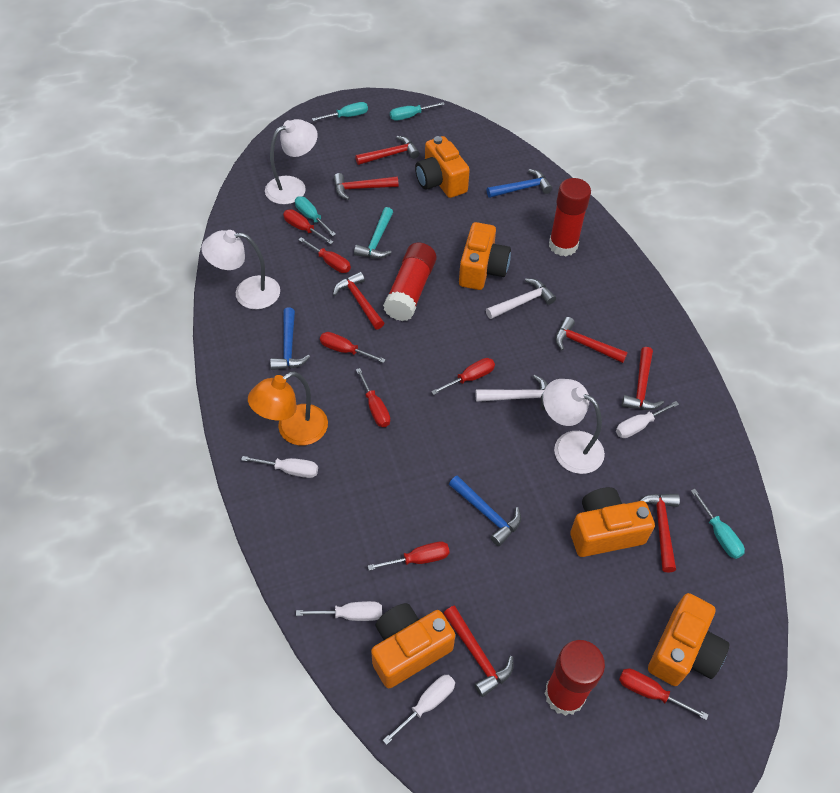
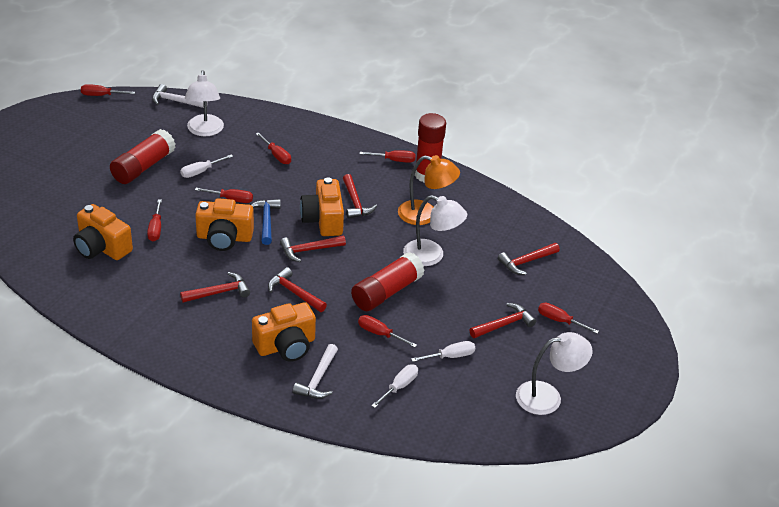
blue hammer: [270,308,310,370] [449,475,521,546] [487,169,553,198] = 3 -> [251,199,281,245] = 1
orange camera: [371,603,455,688] [415,136,470,198] [459,222,511,290] [570,487,655,557] [648,593,729,686] = 5 -> [73,204,133,260] [195,198,254,251] [252,302,316,362] [300,177,344,236] = 4
red hammer: [333,272,384,329] [334,173,399,200] [355,136,419,165] [443,606,513,697] [555,317,628,363] [622,347,664,410] [639,494,680,572] = 7 -> [180,272,250,302] [268,267,327,312] [280,235,346,262] [343,174,377,219] [470,303,536,338] [498,243,560,275] = 6
turquoise hammer: [354,207,393,259] = 1 -> none = 0
turquoise screwdriver: [295,197,336,236] [312,102,368,121] [390,102,445,121] [691,489,745,559] = 4 -> none = 0
white screwdriver: [241,456,318,478] [296,601,382,621] [383,675,455,745] [616,401,679,438] = 4 -> [180,154,233,178] [371,364,418,408] [411,341,475,362] = 3

